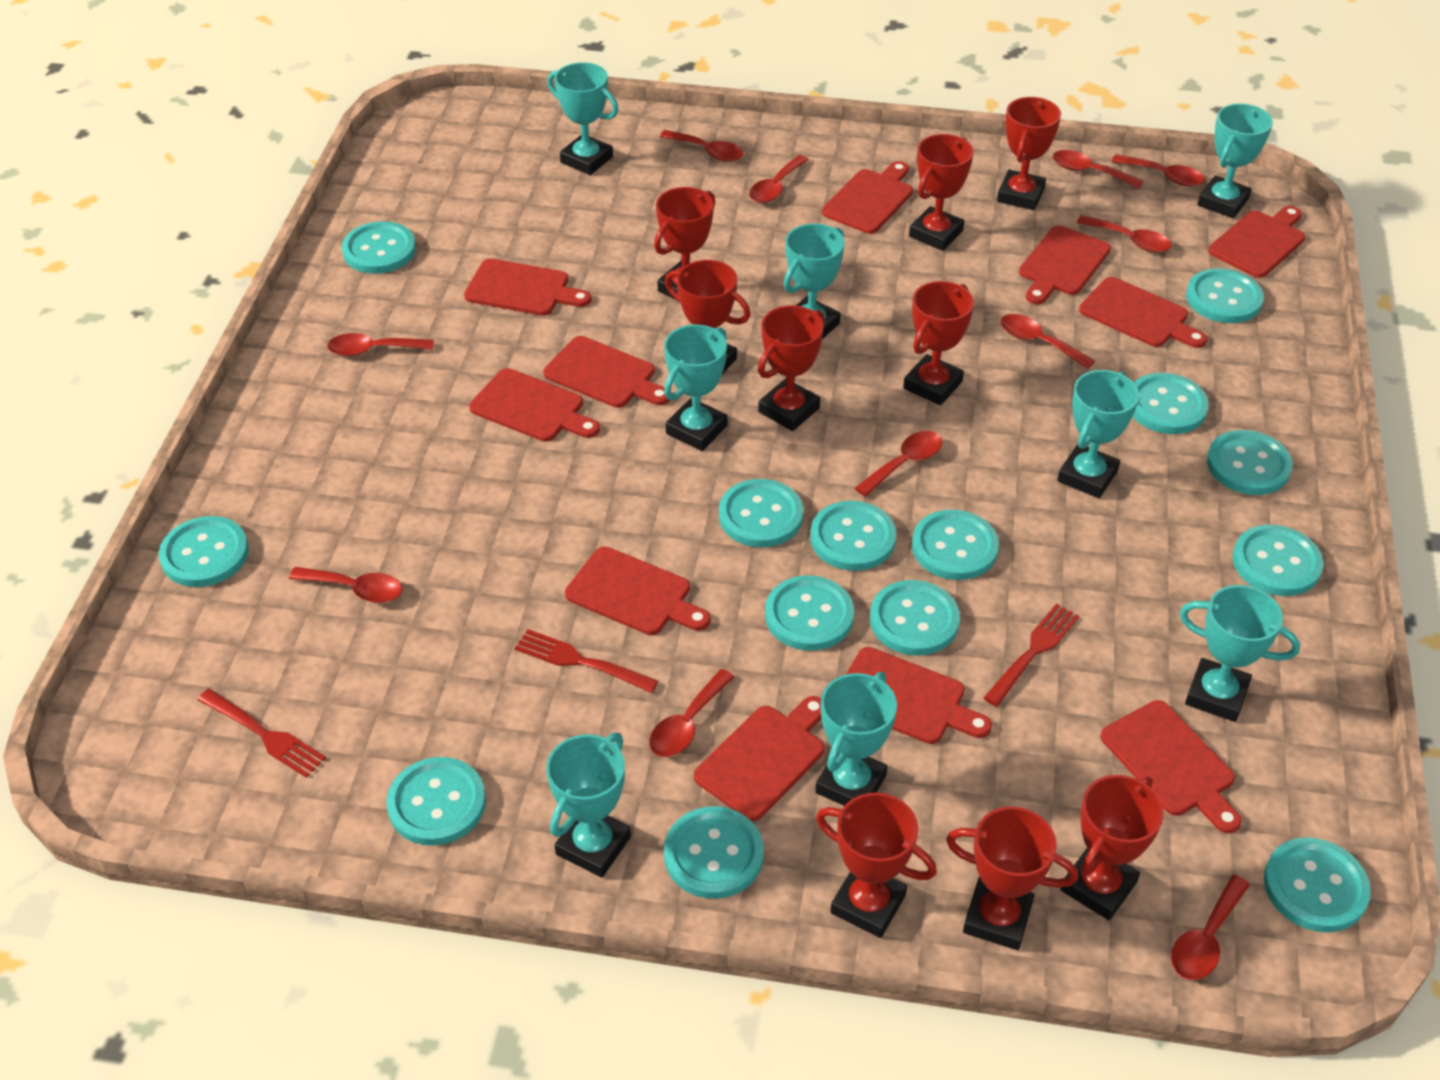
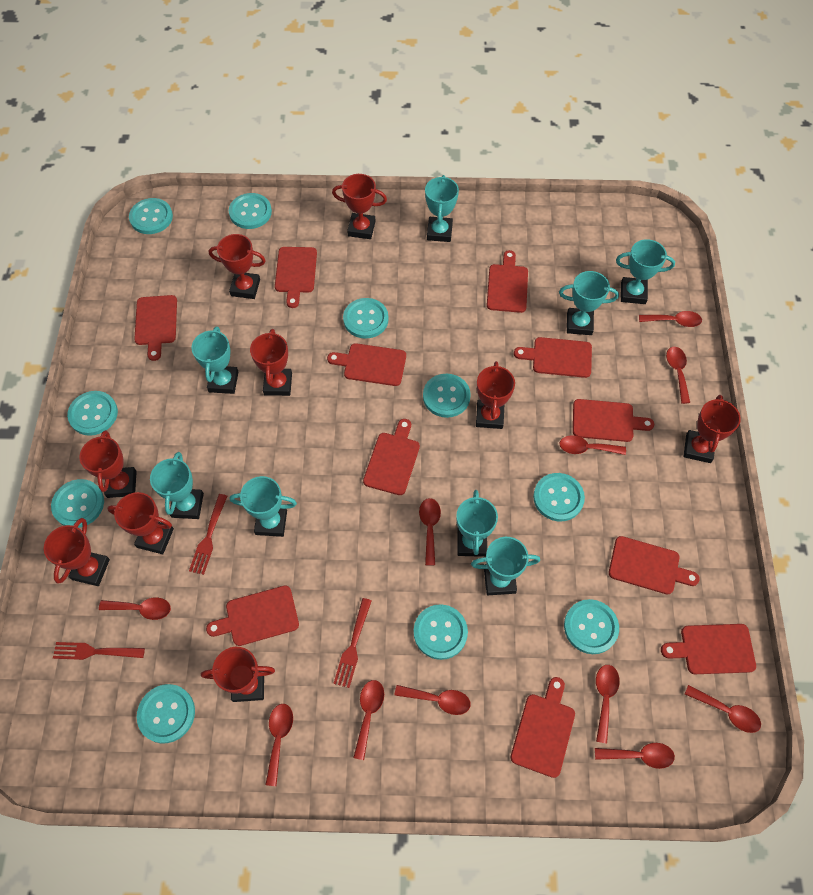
turquoise button: [159,516,249,587] [342,221,416,274] [387,757,486,846] [664,806,764,899] [719,479,803,547] [765,575,854,651] [810,501,896,571] [870,580,960,655] [912,509,999,580] [1133,373,1209,434] [1186,268,1264,323] [1207,430,1293,495] [1233,525,1323,596] [1264,837,1371,932] = 14 -> [51,479,104,528] [67,391,118,436] [129,198,173,234] [137,684,195,744] [229,193,272,229] [343,298,389,339] [414,604,468,660] [423,374,471,418] [533,473,585,521] [564,599,619,654] = 10

